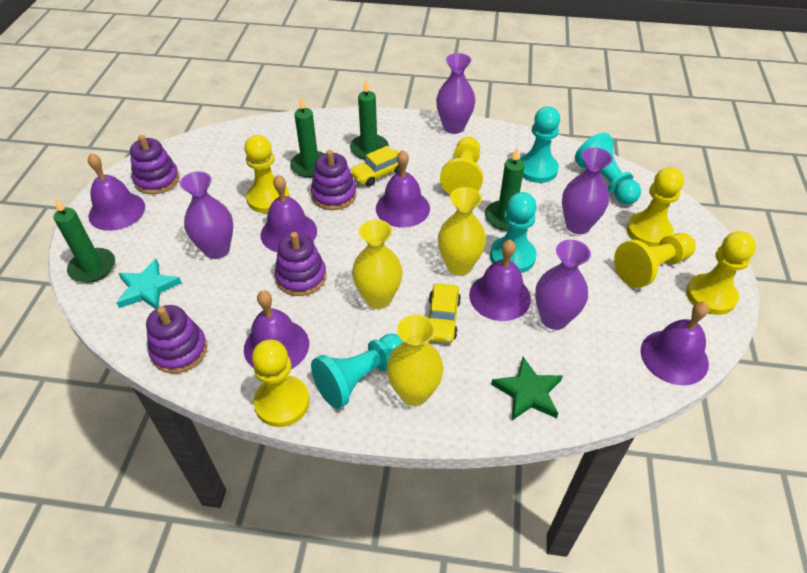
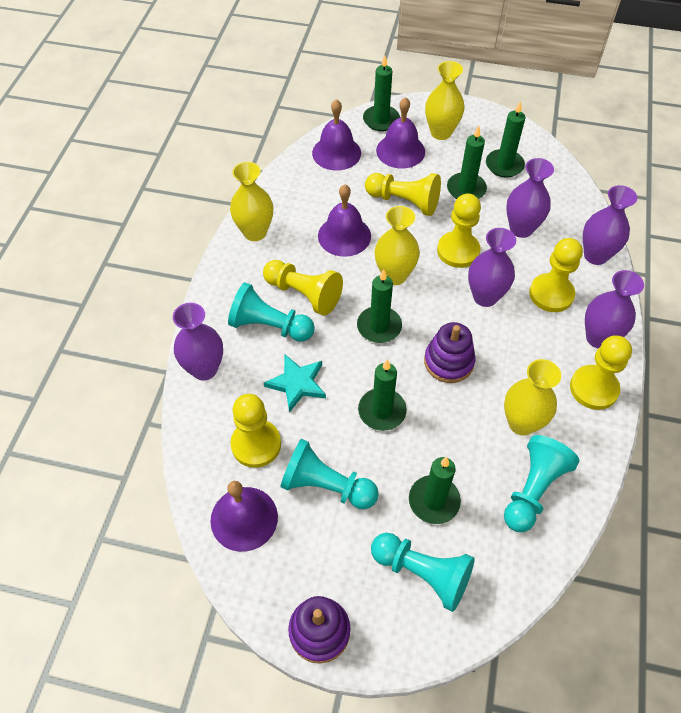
green candle: [54,198,115,283] [290,97,324,178] [350,80,389,159] [485,147,525,231] = 4 -> [357,269,402,343] [358,359,407,431] [363,56,400,131] [409,457,461,524] [447,126,487,199] [486,101,525,178] = 6
green star: [491,357,563,420] = 1 -> none = 0
purple bell: [88,153,145,231] [244,290,309,369] [261,175,317,252] [376,150,430,228] [469,240,531,321] [641,301,709,385] = 6 -> [210,481,278,552] [312,99,361,171] [318,184,371,257] [376,97,425,168] = 4
purple stacking toy: [130,135,180,194] [146,305,207,373] [275,232,327,296] [311,150,357,210] = 4 -> [288,596,350,664] [424,322,476,383] = 2
purple vase: [180,171,233,259] [436,53,475,134] [535,240,591,330] [562,148,613,234] = 4 -> [173,303,223,381] [468,228,516,307] [506,158,554,238] [583,185,637,265] [585,270,644,348] = 5
yellow car: [350,146,400,186] [429,283,461,343] = 2 -> none = 0
yellow vase: [352,219,403,309] [387,315,444,406] [438,187,486,276] = 3 -> [230,162,273,241] [375,206,420,285] [425,61,464,140] [504,359,561,436] = 4

